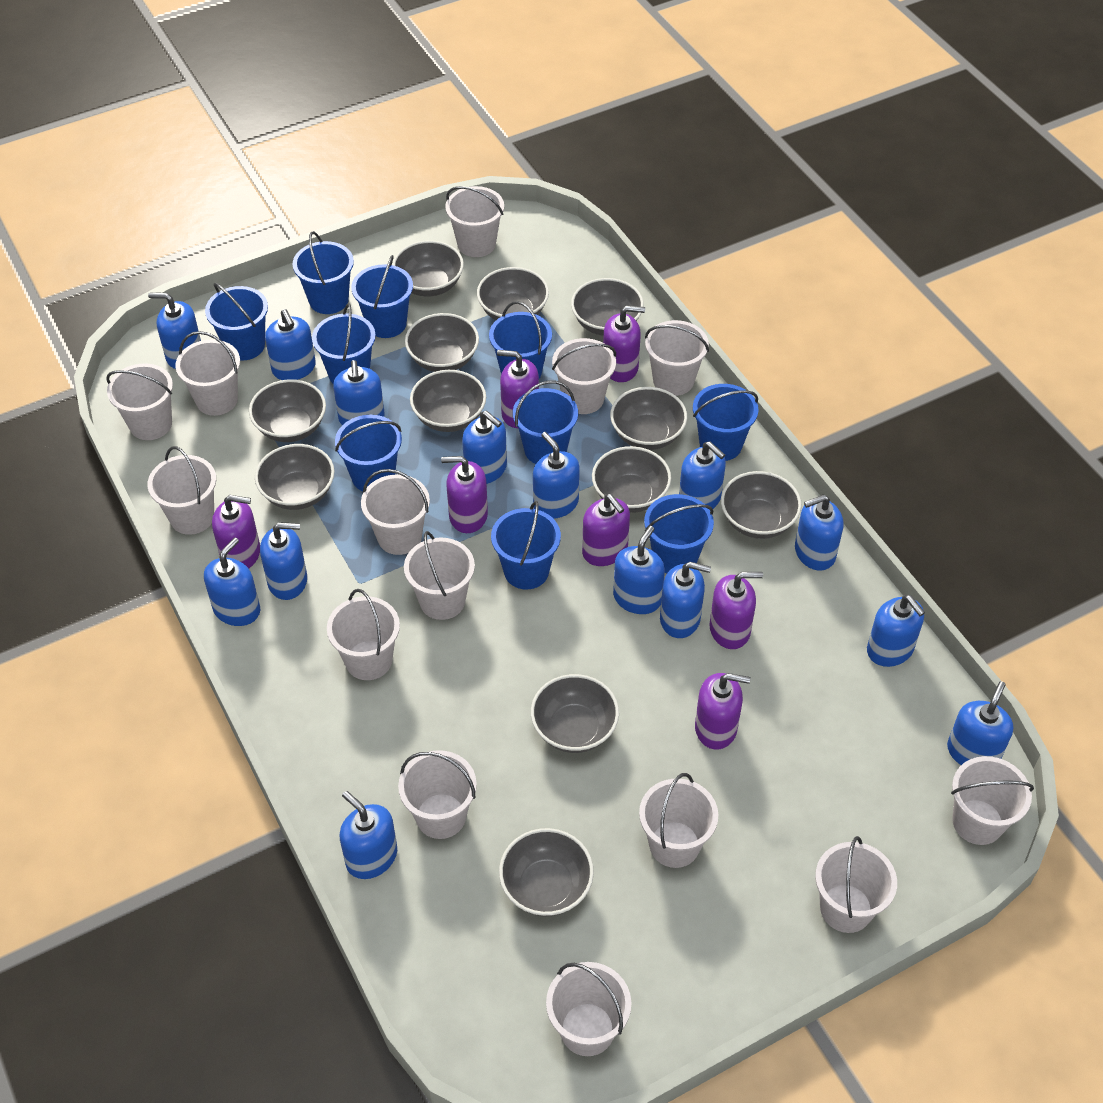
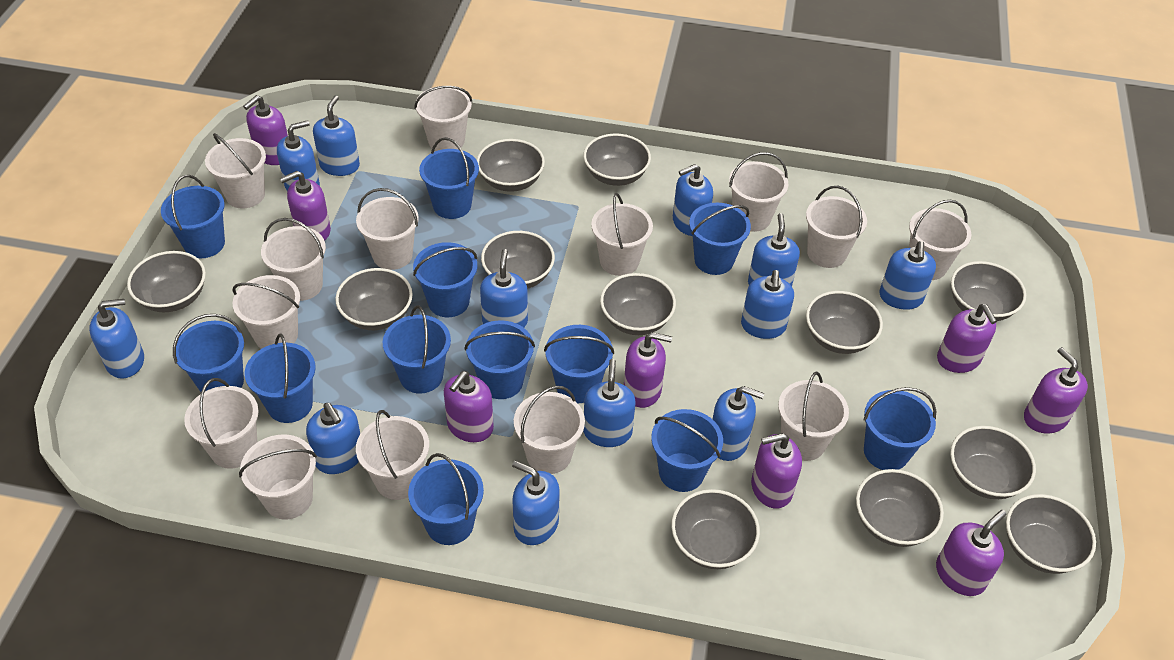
blue bucket: [205,283,268,360] [293,231,354,314] [312,303,376,384] [335,415,402,491] [351,255,413,338] [489,301,552,379] [491,501,561,589] [513,380,578,464] [644,494,714,573] [693,384,759,461] = 10 -> [161,175,225,258] [173,314,244,392] [245,333,316,423] [383,305,451,394] [408,453,484,545] [413,242,477,317] [419,137,479,219] [465,320,535,399] [544,325,614,403] [651,409,723,492] [689,203,751,275] [863,387,936,470] = 12
blue soap dispenser: [148,292,201,369] [204,537,260,626] [260,522,307,600] [265,309,316,380] [333,360,385,425] [340,791,397,879] [462,411,507,484] [533,432,580,519] [613,526,665,614] [660,562,711,638] [679,442,726,509] [795,495,843,571] [867,595,925,667] [947,681,1013,765] = 14 -> [89,299,144,379] [277,120,320,191] [306,403,361,474] [313,95,360,176] [480,249,528,328] [512,461,560,545] [583,359,636,447] [673,164,713,236] [713,386,764,461] [741,270,794,339] [748,213,800,286] [879,241,936,310] = 12
purple soap dispenser: [212,495,260,568] [441,456,488,533] [497,350,539,428] [582,494,630,566] [603,306,645,382] [695,673,750,750] [709,572,763,649] = 7 -> [243,95,288,165] [280,171,331,241] [444,371,494,442] [624,332,672,408] [751,433,802,509] [936,510,1006,596] [937,304,997,373] [1024,347,1088,434] = 8

